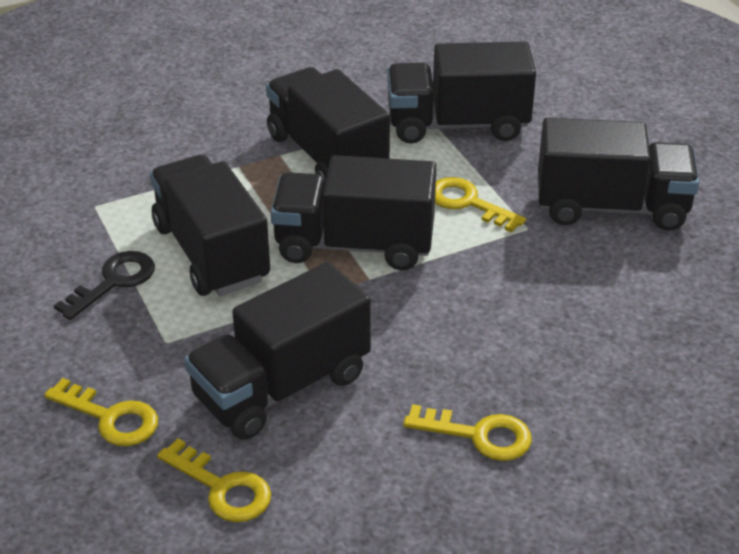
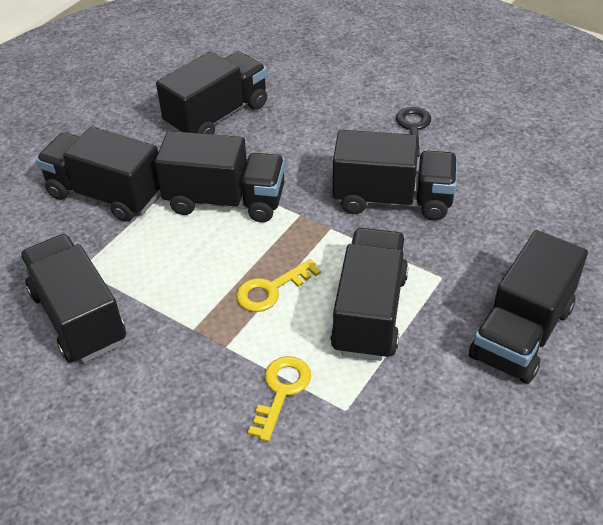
black truck: [150,155,270,296] [184,262,371,439] [266,67,390,180] [271,155,437,270] [387,41,536,144] [538,118,699,231] = 6 -> [19,234,126,363] [36,127,161,222] [155,131,285,223] [156,51,267,134] [330,228,408,361] [333,130,457,221] [469,230,588,384] = 7
yellow key: [44,378,158,446] [157,438,271,522] [403,404,532,461] [435,177,526,232] = 4 -> [236,259,321,312] [248,356,311,442] = 2

